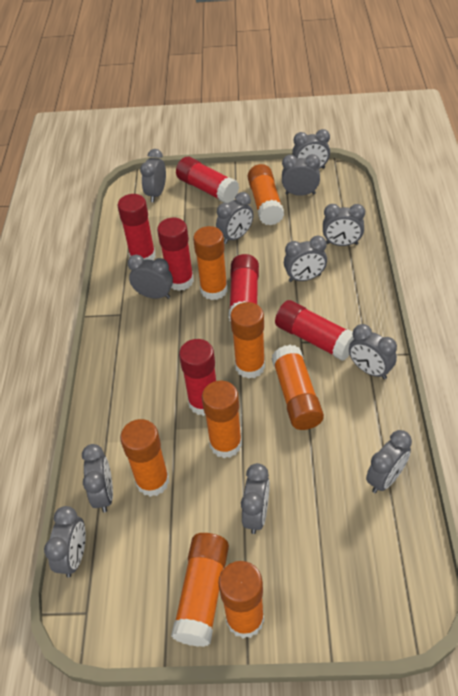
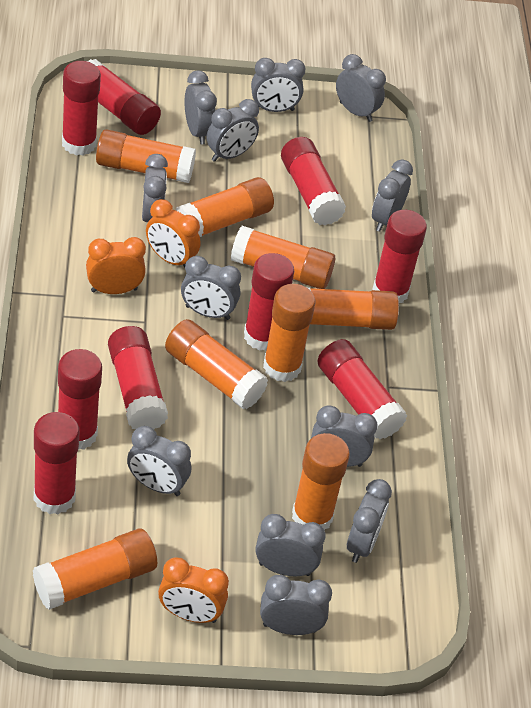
orange clock: none = 0 -> [86,237,146,294] [146,199,201,268] [158,557,229,623] = 3
red glue stick: [117,194,156,260] [157,218,194,291] [176,157,239,203] [179,339,216,416] [229,254,259,322] [275,300,354,361] = 6 -> [34,412,79,514] [58,349,102,450] [62,61,101,156] [88,59,161,135] [108,326,168,430] [244,253,294,351] [281,137,346,226] [318,339,407,439] [372,210,427,303] = 9

